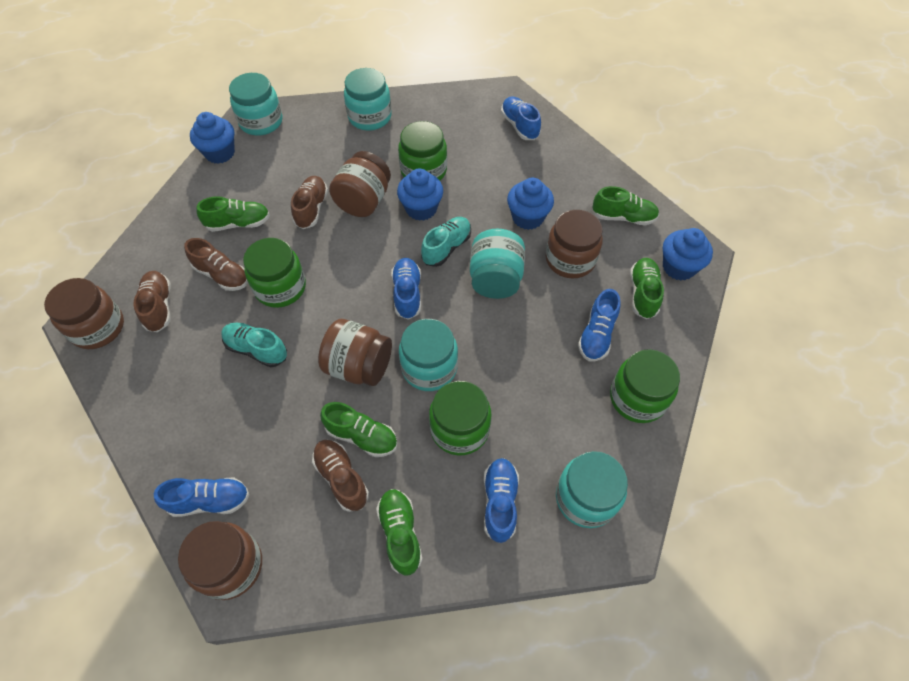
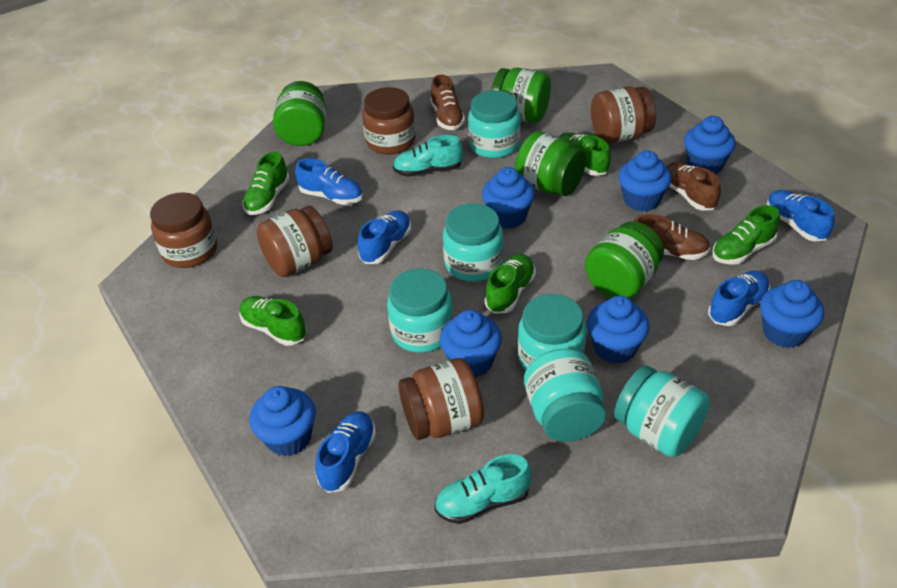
blue cupcake: [190,112,235,164] [397,169,443,221] [507,178,554,230] [663,228,713,280] = 4 -> [249,386,316,457] [440,310,502,377] [482,167,535,229] [587,296,649,364] [618,151,672,212] [684,116,736,174] [760,280,824,348] = 7
brown shoe: [133,271,171,332] [184,238,248,291] [291,176,328,229] [312,440,369,512] = 4 -> [430,75,465,130] [634,214,710,260] [667,162,721,211] = 3
turquoise jar: [229,73,283,136] [344,68,392,131] [399,319,458,391] [470,229,525,299] [556,451,628,528] = 5 -> [387,269,454,353] [443,203,504,282] [468,90,521,158] [518,294,586,371] [524,349,606,442] [614,366,710,457] = 6

